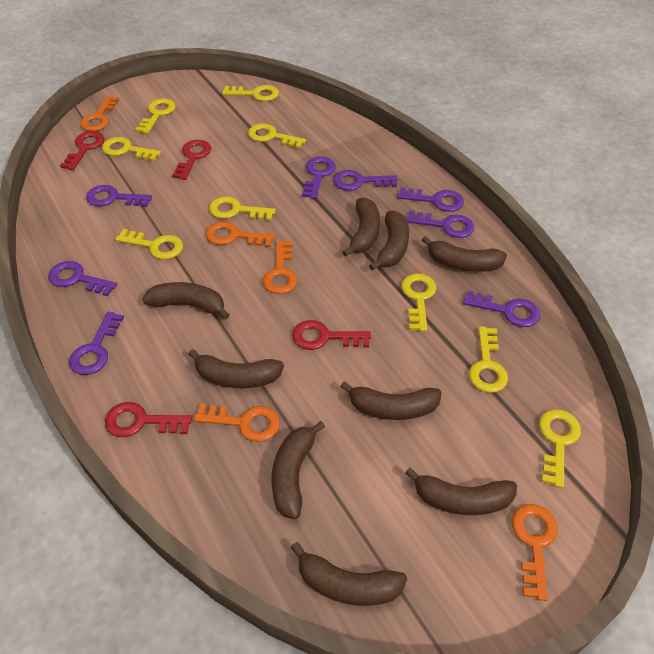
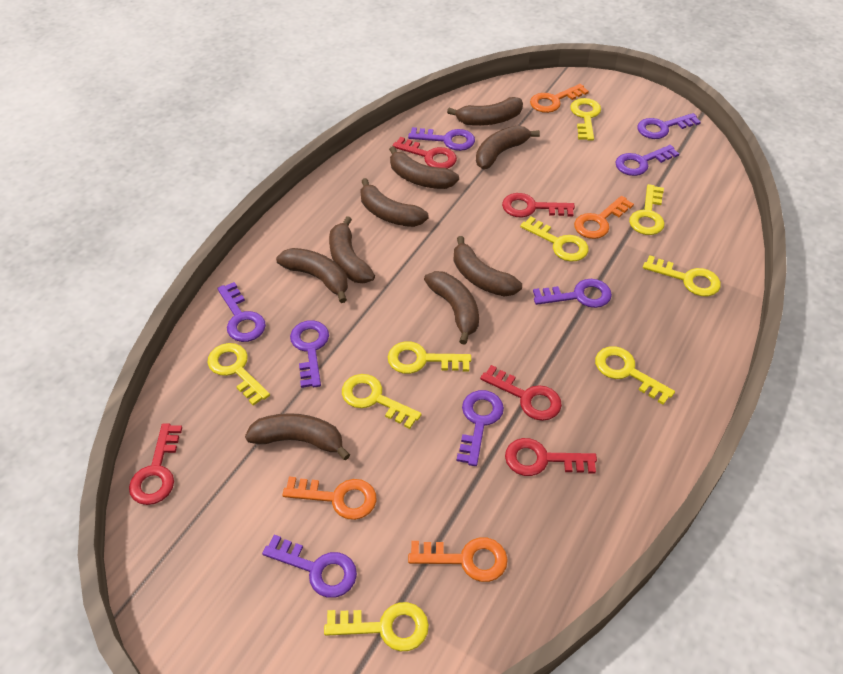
orange key: [80,96,119,131] [194,404,280,442] [206,221,275,247] [263,241,297,294] [512,504,558,601] = 5 -> [283,477,376,520] [408,537,508,582] [530,84,589,113] [574,196,634,239] = 4
red key: [60,131,104,170] [105,402,192,437] [172,140,211,180] [292,320,371,350] = 4 -> [129,423,182,505] [392,137,457,169] [480,365,562,421] [502,193,575,217] [505,438,597,476] = 5

